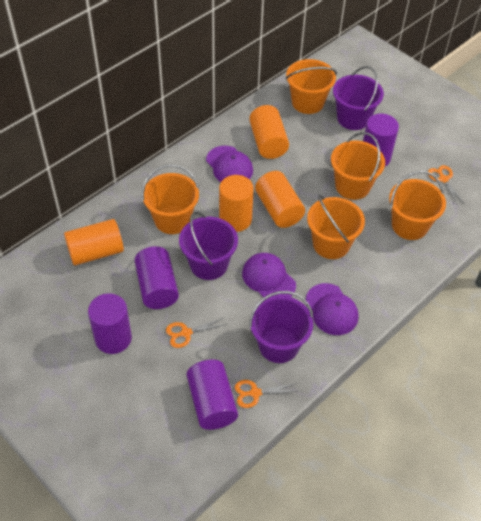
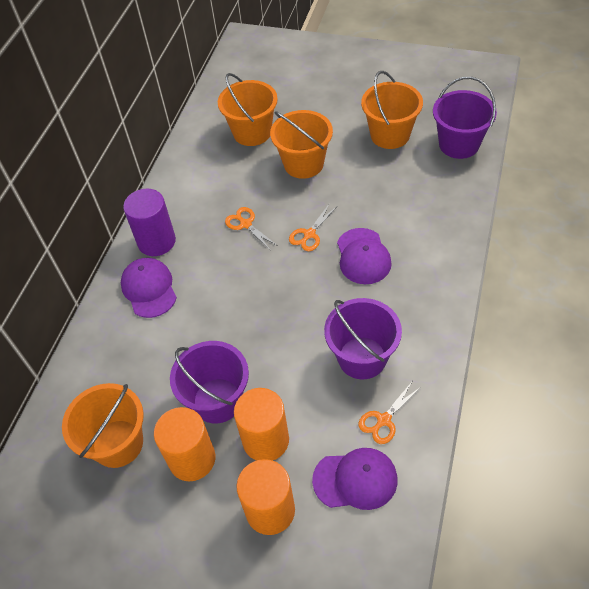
orange bucket: [142,164,199,234] [286,59,337,114] [307,194,365,259] [331,132,385,200] [389,171,446,240] = 5 -> [62,383,144,468] [218,73,278,146] [270,110,333,179] [361,71,423,149] = 4
orange cylinder: [64,219,124,265] [219,175,254,232] [249,105,289,159] [255,171,305,228] = 4 -> [154,407,215,481] [234,388,289,461] [236,459,295,535] = 3
purple cylinder: [88,293,132,354] [134,246,179,309] [187,360,238,430] [363,114,399,166] = 4 -> [123,189,176,256] = 1

